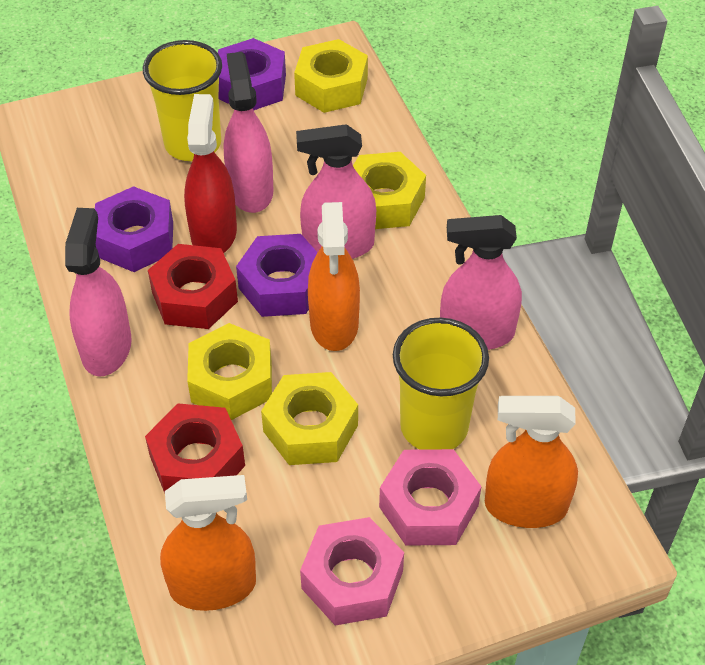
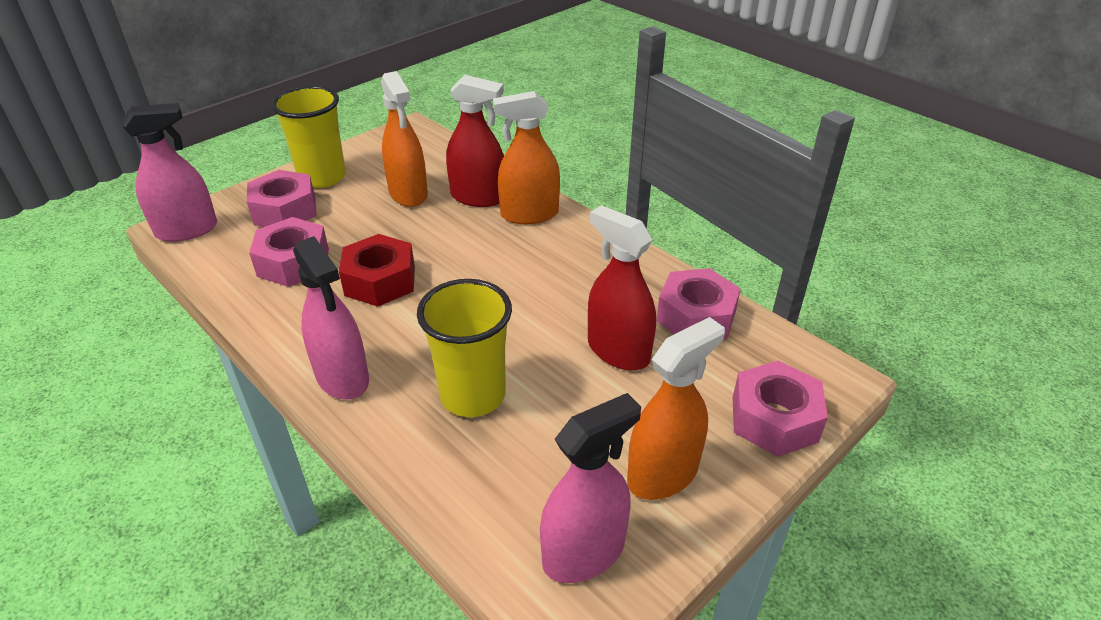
pink nut: [300,517,404,626] [379,449,482,545] = 2 -> [247,170,317,227] [249,217,329,287] [656,268,741,339] [733,360,828,457] = 4
pink spray bottle: [65,208,132,377] [224,52,274,213] [296,124,376,259] [440,215,522,350] = 4 -> [122,103,217,242] [293,236,369,400] [540,393,641,583] = 3
purple nut: [95,186,173,272] [218,38,286,110] [236,234,318,317] = 3 -> none = 0
red nut: [145,403,245,493] [148,244,238,329] = 2 -> [339,234,415,307] = 1
red spray bottle: [184,94,237,253] = 1 -> [446,75,504,207] [588,205,656,370] = 2
yellow nut: [187,323,272,420] [261,372,358,465] [294,39,368,113] [353,152,426,229] = 4 -> none = 0

